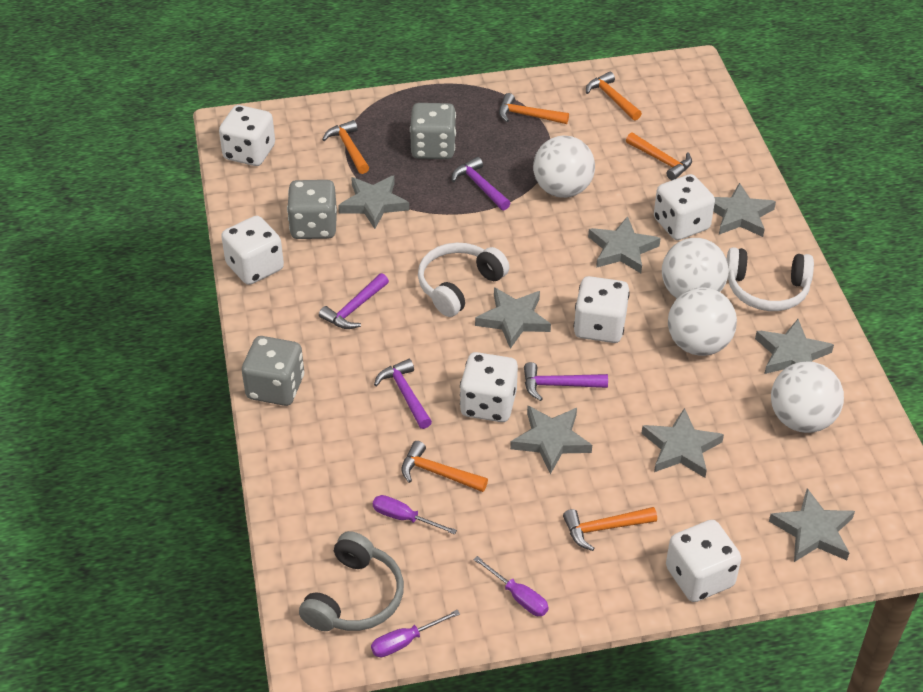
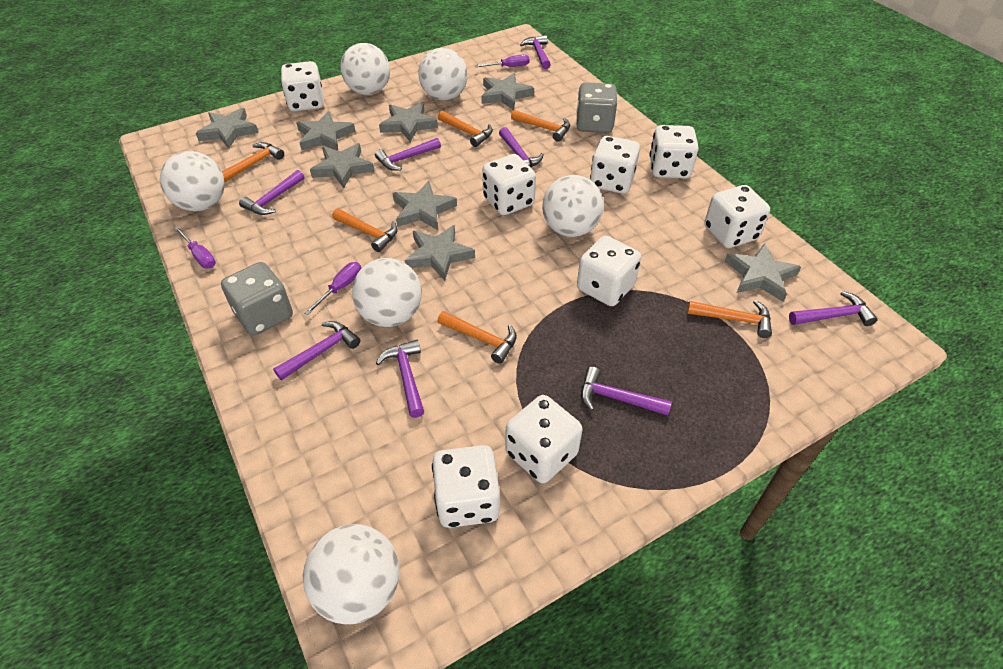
grey dice: [242,336,304,406] [287,180,337,239] [410,103,456,159] = 3 -> [221,262,293,335] [576,82,617,133] = 2
grey headphones: [299,531,404,631] = 1 -> none = 0
purple hammer: [319,273,389,329] [374,359,432,429] [452,157,510,210] [524,362,608,401] = 4 -> [239,170,304,215] [273,321,360,381] [375,138,441,171] [376,340,424,418] [499,127,544,167] [520,35,551,69] [581,367,672,416] [789,291,878,326] = 8
white ball: [533,135,595,198] [662,238,728,298] [668,287,737,356] [771,361,844,433] = 4 -> [160,151,225,211] [303,524,399,624] [340,43,390,95] [352,258,422,327] [418,48,468,101] [542,175,604,237] = 6
white dice: [219,105,275,166] [221,216,284,285] [460,352,518,422] [574,276,630,343] [654,174,715,240] [666,520,741,602] = 6 -> [281,61,324,111] [432,445,500,528] [482,154,536,215] [505,395,582,483] [577,236,641,306] [590,136,640,194] [650,125,699,178] [704,185,770,248] = 8
white headphones: [418,243,509,317] [727,247,814,311] = 2 -> none = 0

